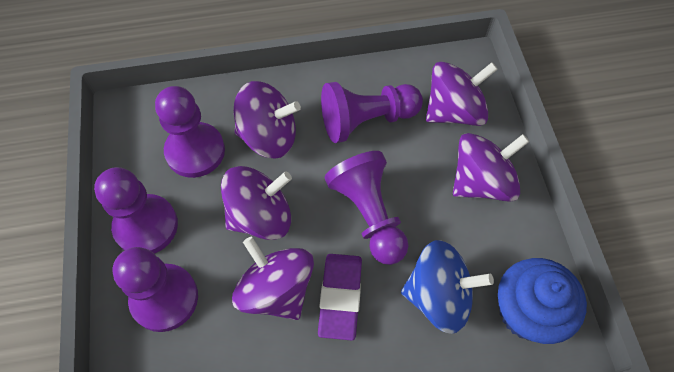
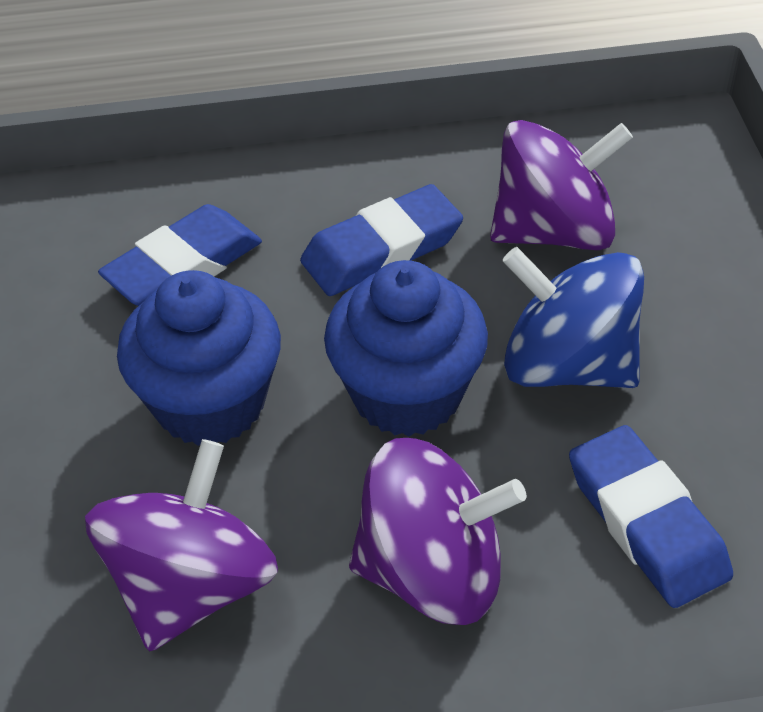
blue cupcake: [498,258,587,344] = 1 -> [117,270,281,446] [324,260,488,436] = 2
blue eraser: none = 0 -> [98,204,262,306] [300,184,463,296] [569,425,733,608] = 3
purple eraser: [318,254,362,341] = 1 -> none = 0
purple pawn: [94,167,178,254] [112,247,198,332] [155,86,225,178] [321,82,423,143] [325,151,408,265] = 5 -> none = 0
purple spinning top: [221,166,292,240] [232,237,314,320] [234,81,301,159] [426,62,498,126] [453,133,529,202] = 5 -> [85,439,278,652] [349,438,526,625] [490,120,633,250] = 3

